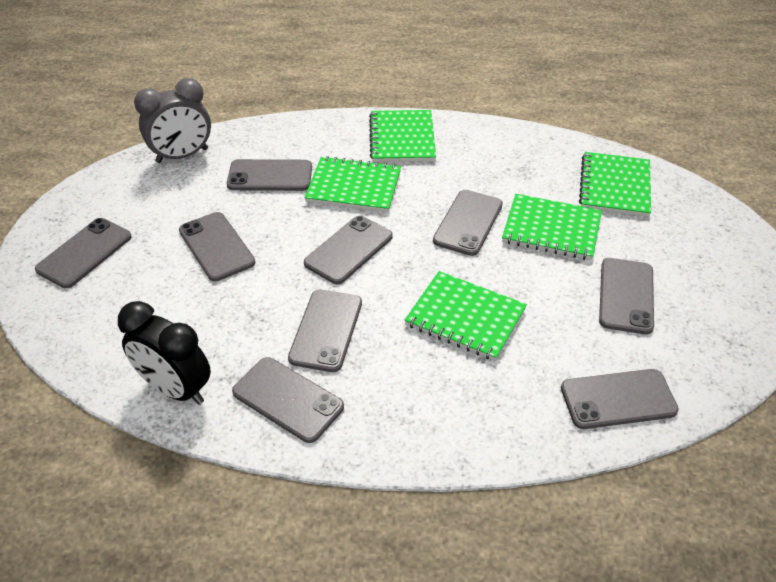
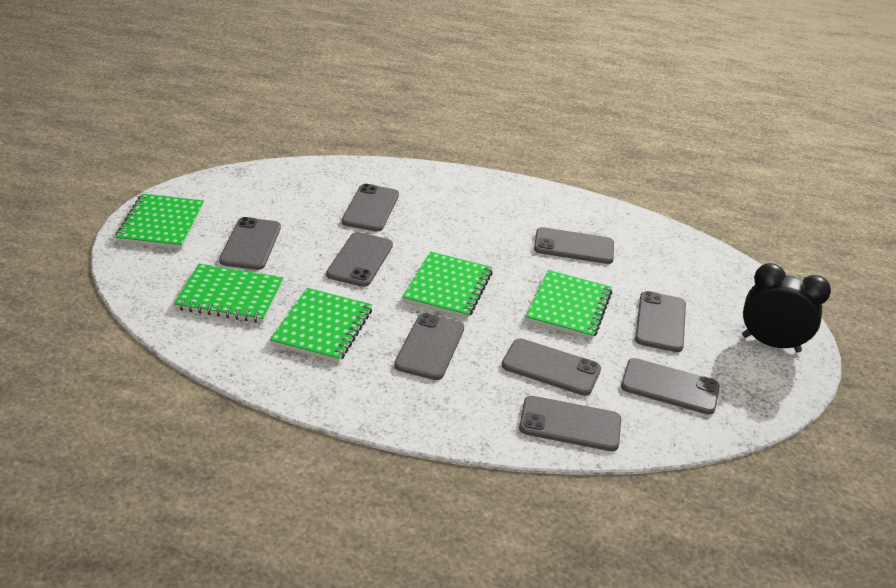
grey clock: [134,78,211,163] = 1 -> none = 0

